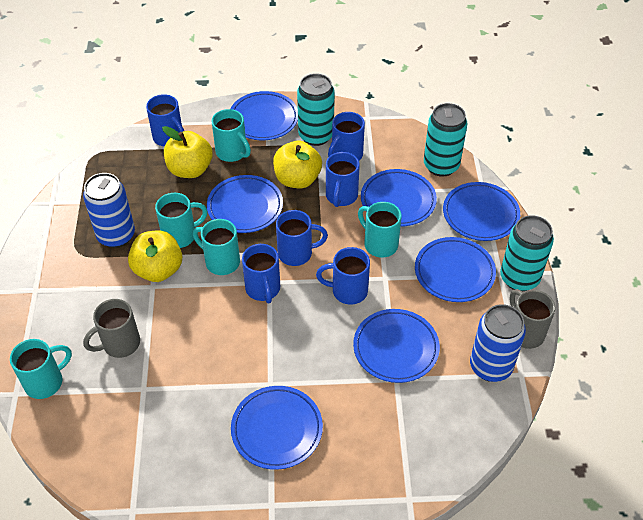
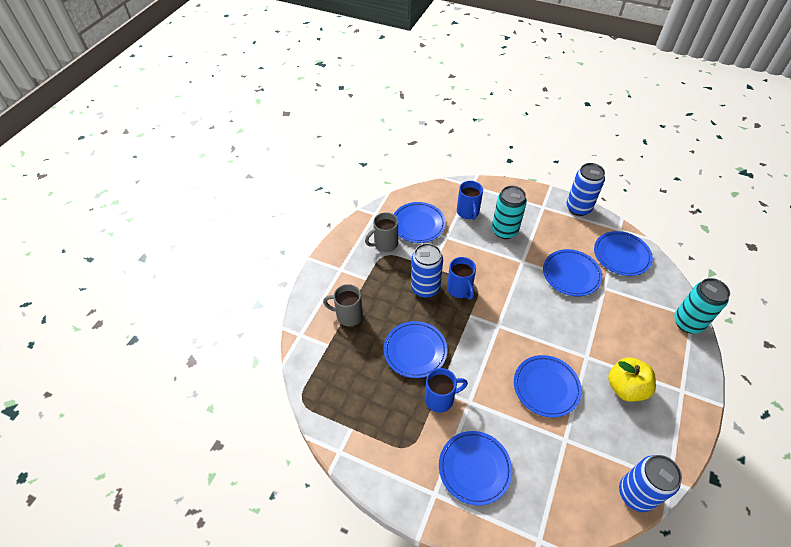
blue can: [83,173,135,248] [470,304,526,382] = 2 -> [411,243,443,298] [566,163,605,216] [619,455,682,512] = 3
blue mug: [146,94,184,147] [242,244,280,304] [276,210,328,266] [316,247,370,305] [326,152,360,207] [328,112,365,161] = 6 -> [425,368,468,413] [447,257,476,300] [457,181,483,220] = 3
blue plate: [207,175,283,233] [230,91,298,140] [231,386,323,470] [353,309,440,383] [361,169,437,227] [415,237,496,302] [443,182,520,241] = 7 -> [384,321,447,378] [394,202,446,243] [439,431,512,506] [514,355,582,418] [543,249,602,296] [594,231,653,276] = 6
turquoise can: [297,73,335,146] [424,103,467,177] [500,215,554,291] = 3 -> [492,186,527,239] [674,278,730,333] = 2
turquoise mug: [10,339,72,399] [155,193,208,248] [193,219,240,275] [211,109,251,162] [358,202,402,258] = 5 -> none = 0
yellow apple: [128,230,182,282] [162,126,213,178] [273,141,322,188] = 3 -> [608,357,656,402] = 1

